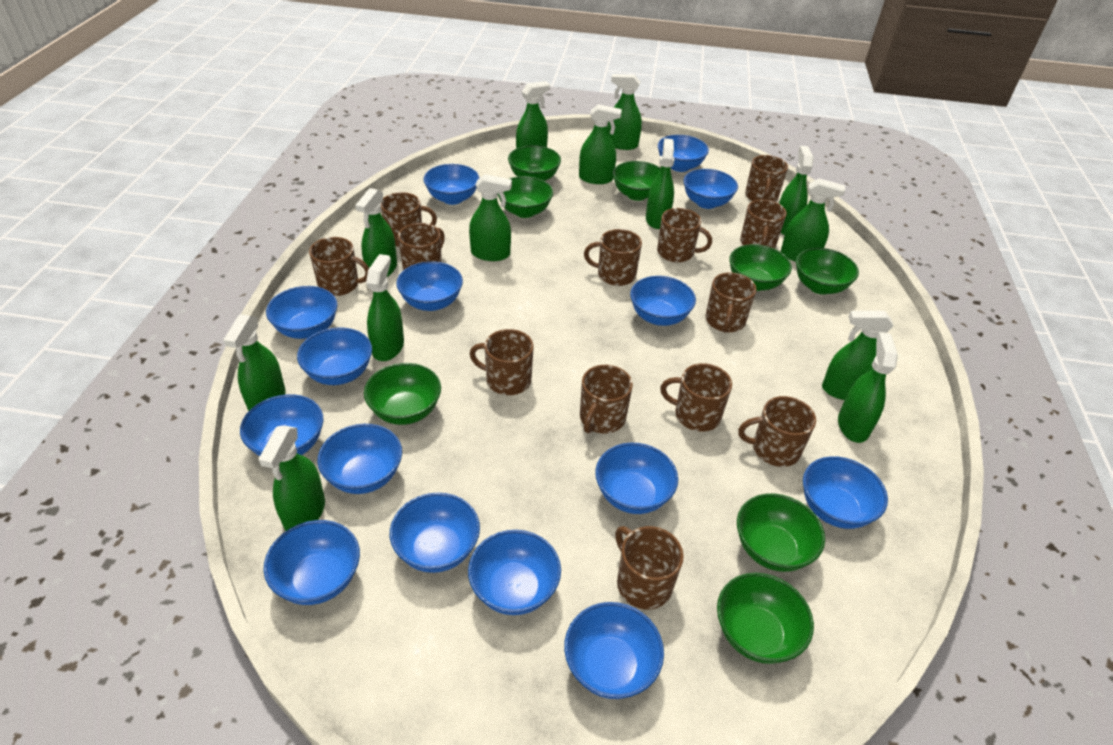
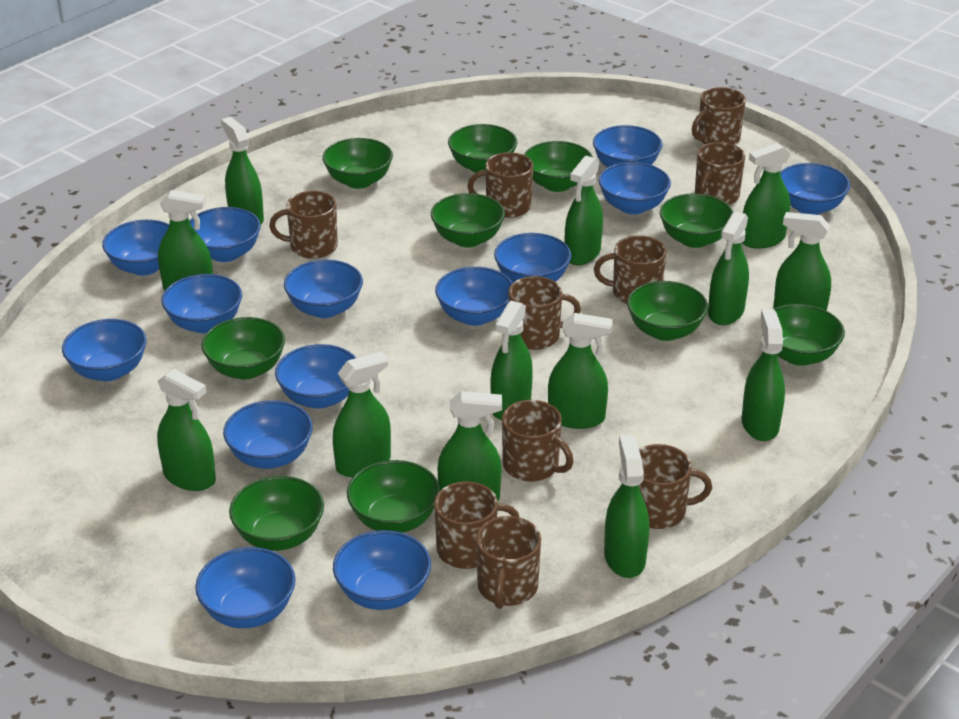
blue bowl: [240,394,323,456] [264,520,360,605] [266,286,338,339] [297,327,372,385] [317,424,402,494] [390,493,480,573] [396,261,463,311] [423,164,479,205] [468,530,561,615] [564,602,664,699] [595,443,678,514] [630,276,696,326] [658,135,709,172] [683,169,738,209] [803,456,888,529] = 15 -> [62,319,147,381] [102,220,169,276] [162,274,242,333] [189,207,261,262] [195,547,296,628] [223,400,313,469] [275,344,356,409] [284,260,363,318] [333,530,431,610] [435,267,513,326] [494,233,571,283] [593,125,662,167] [599,162,671,214] [780,163,850,215] = 14
brown mug: [309,237,369,296] [381,192,437,247] [398,223,445,270] [469,329,534,395] [580,365,633,433] [584,229,642,286] [615,526,684,610] [657,208,712,262] [660,363,732,432] [706,272,757,333] [738,396,816,467] [740,200,787,249] [745,155,788,202] = 13 -> [269,191,338,259] [434,481,519,569] [468,152,533,218] [476,516,541,609] [502,400,574,482] [508,276,581,350] [594,235,667,304] [639,444,712,529] [692,87,746,145] [695,142,745,205] = 10
green bowl: [364,363,441,425] [497,176,553,218] [508,145,561,181] [613,161,660,201] [717,572,814,664] [729,244,792,291] [737,493,825,572] [796,248,859,294] = 8 -> [201,317,285,380] [229,476,324,551] [322,138,393,189] [347,460,440,533] [431,193,505,247] [448,124,517,173] [524,141,593,192] [627,281,708,341] [660,193,733,248] [774,304,845,366] = 10

